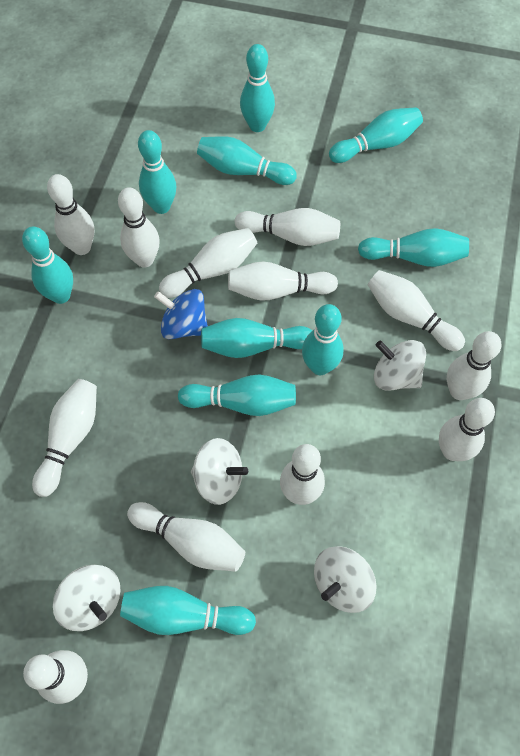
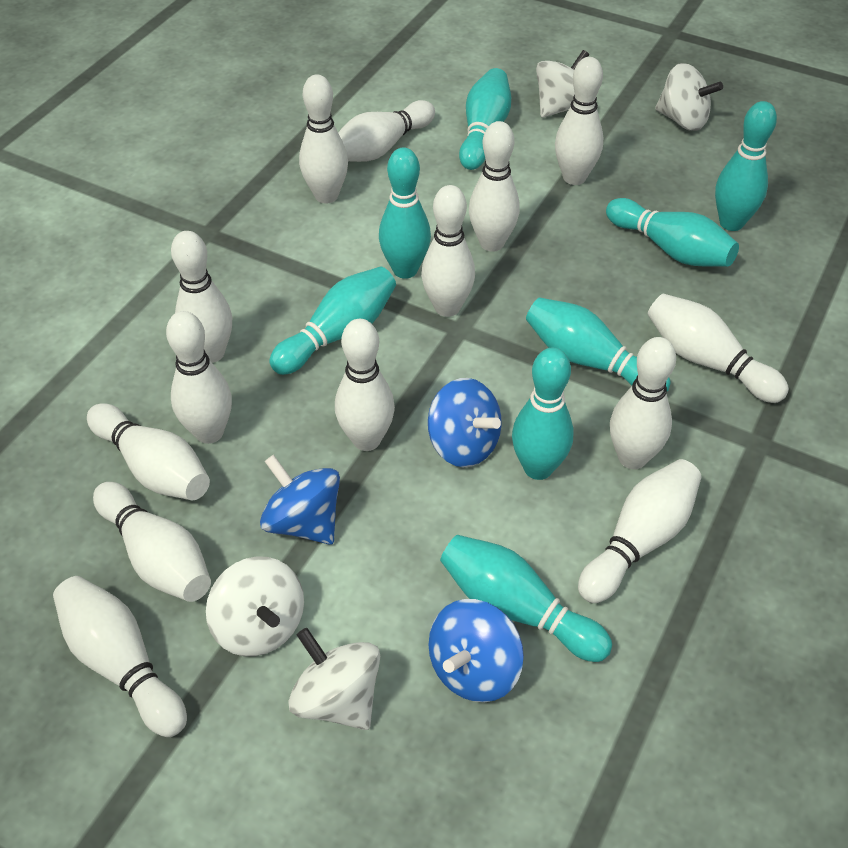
blue spinning top: [154,289,208,339] = 1 -> [260,455,340,545] [428,378,502,467] [429,599,524,702] = 3
turquoise bowling pin: [22,226,73,304] [120,586,256,635] [138,130,176,214] [178,375,296,416] [197,136,297,185] [201,318,312,358] [240,44,275,132] [302,304,344,375] [329,107,423,163] [358,228,469,267] = 10 -> [269,267,396,375] [379,147,431,279] [440,535,612,662] [459,68,511,170] [512,348,574,480] [526,297,671,391] [606,198,739,267] [715,101,777,231] = 8
white bowling pin: [23,650,88,704] [32,379,97,497] [47,174,94,255] [118,187,160,267] [127,502,245,572] [159,228,257,298] [228,261,338,301] [235,208,340,246] [280,444,325,505] [368,270,465,351] [439,398,495,461] [447,331,501,400] = 12 -> [53,576,187,737] [87,403,210,501] [93,482,211,602] [166,311,232,444] [171,231,232,363] [299,74,348,203] [335,319,395,451] [338,100,435,162] [421,185,475,317] [469,121,520,252] [555,57,604,185] [578,459,702,603] [610,337,676,469] [648,294,789,403] = 14

